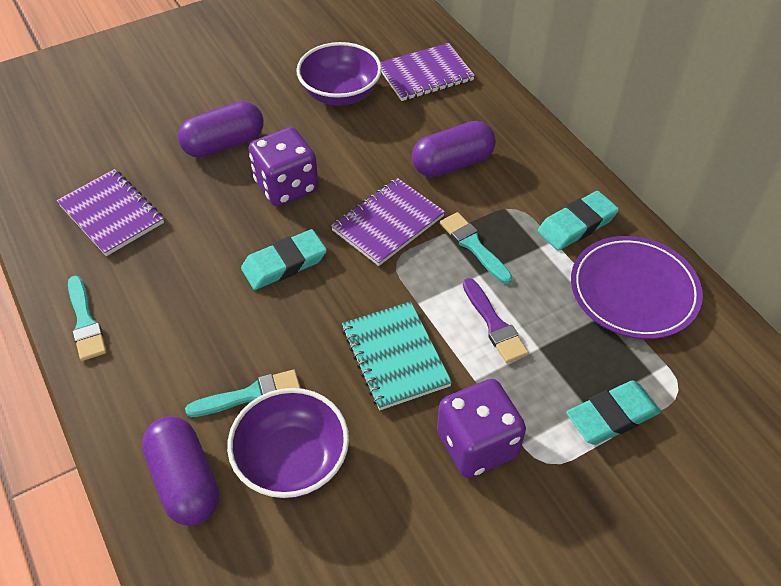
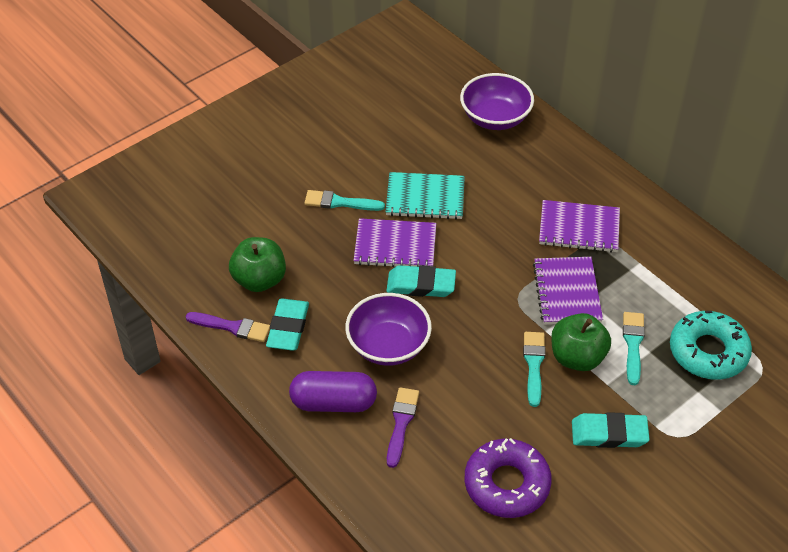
green apple: none = 0 -> [229,237,286,292] [551,313,611,371] = 2
purple brush: [463,278,529,363] = 1 -> [186,312,270,342] [387,387,419,468] = 2
purple capsule: [142,416,220,526] [178,101,264,158] [412,121,496,177] = 3 -> [289,371,377,412] = 1
purple dice: [248,127,319,206] [437,379,526,478] = 2 -> none = 0
purple donut: none = 0 -> [465,438,552,518] = 1
purple plate: [571,236,703,339] = 1 -> none = 0
turquoise donut: none = 0 -> [670,311,752,380] = 1

